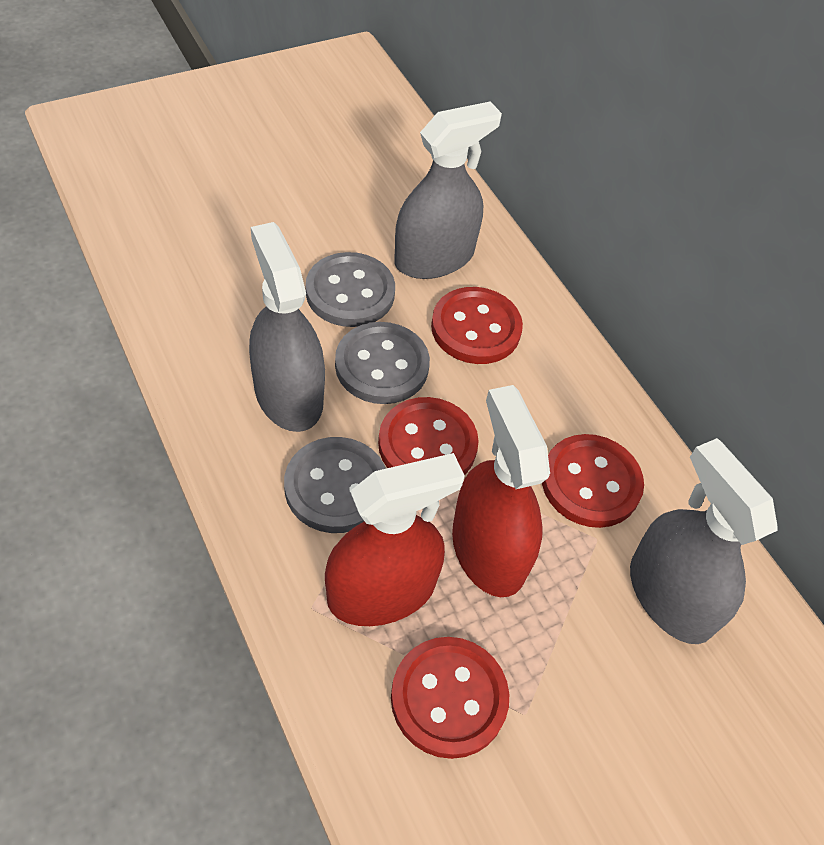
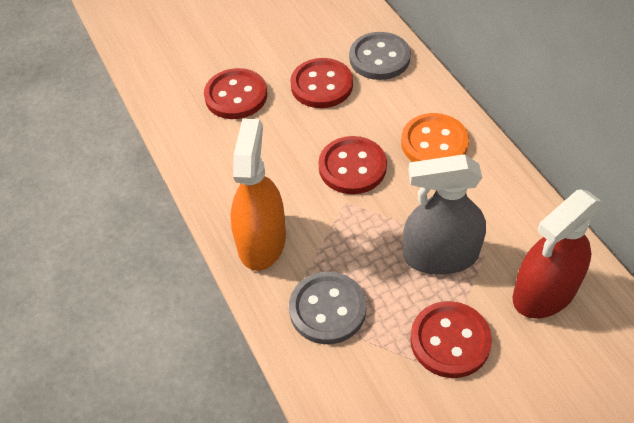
grey button: [284,437,386,533] [306,252,395,327] [335,322,430,404] = 3 -> [289,272,366,344] [349,32,411,80] = 2
grey spray bottle: [249,222,325,432] [394,101,502,279] [630,438,778,644] = 3 -> [403,154,486,275] = 1
orange button: none = 0 -> [401,113,469,162] = 1
orange spray bottle: none = 0 -> [230,118,286,271] = 1
red spray bottle: [325,453,465,626] [452,385,550,597] = 2 -> [513,189,602,319] = 1

